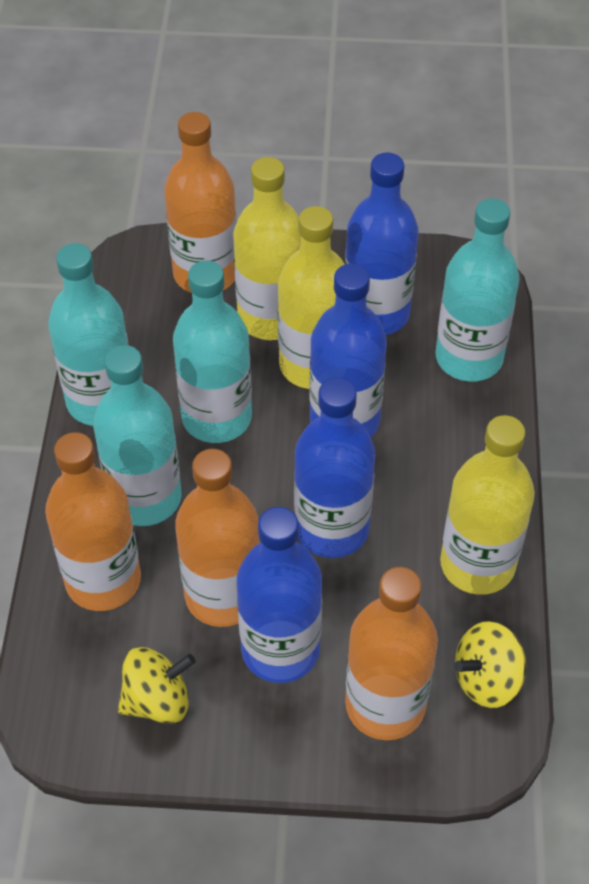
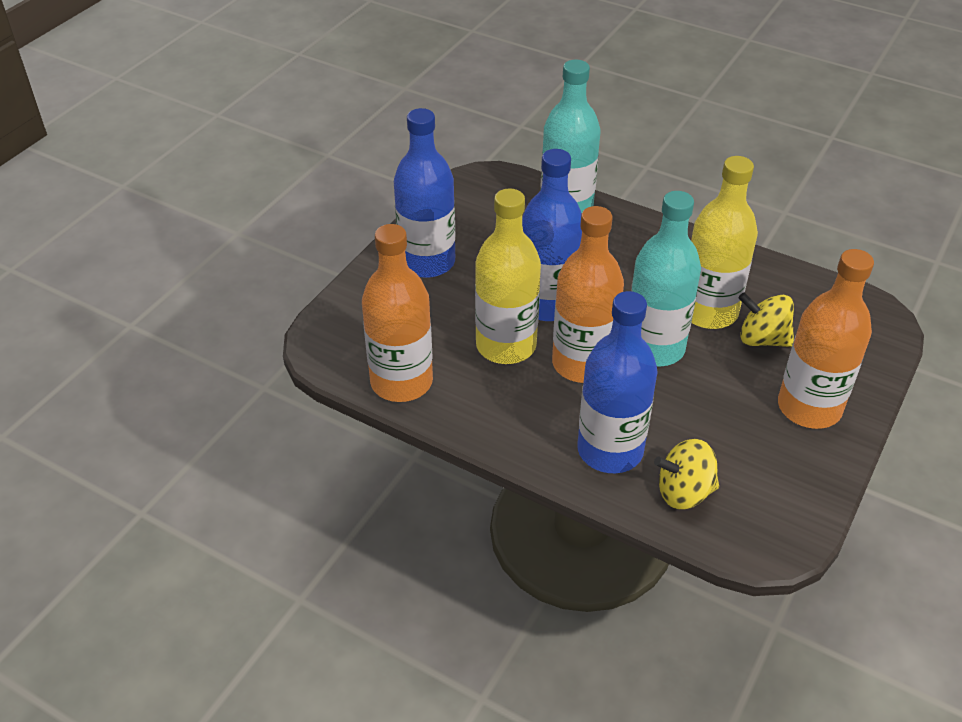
blue bottle: [237,507,322,683] [294,378,375,558] [309,264,387,438] [345,153,419,335] = 4 -> [394,108,455,278] [522,149,582,321] [577,291,657,473] = 3
orange bottle: [45,432,141,611] [164,112,237,293] [175,449,260,627] [345,567,438,740] = 4 -> [362,224,433,402] [552,206,624,383] [778,249,874,429] = 3
turquoise bottle: [48,243,129,426] [93,345,182,526] [173,260,252,443] [435,198,519,382] = 4 -> [540,60,600,213] [631,191,701,366] = 2
yellow bottle: [233,157,301,340] [278,206,345,389] [440,415,535,595] = 3 -> [475,189,541,364] [691,156,758,329] = 2

